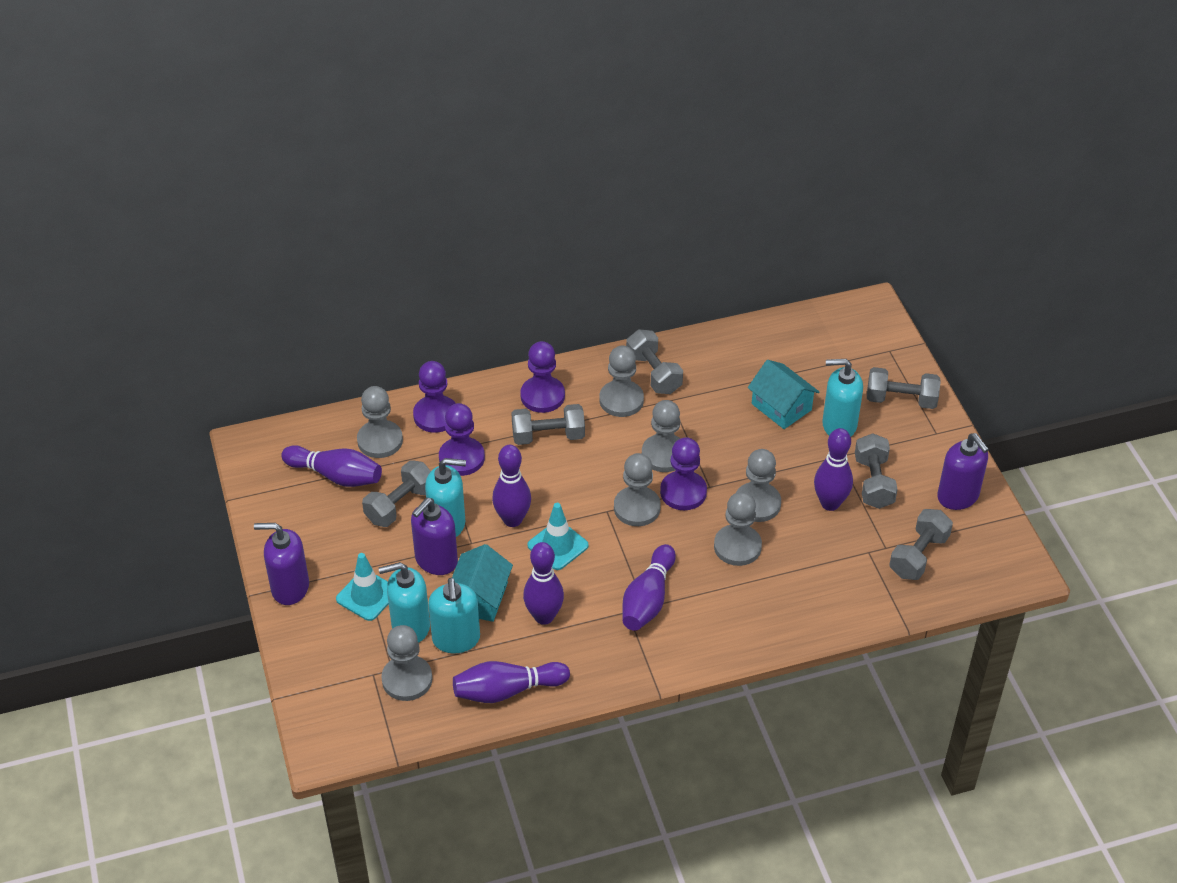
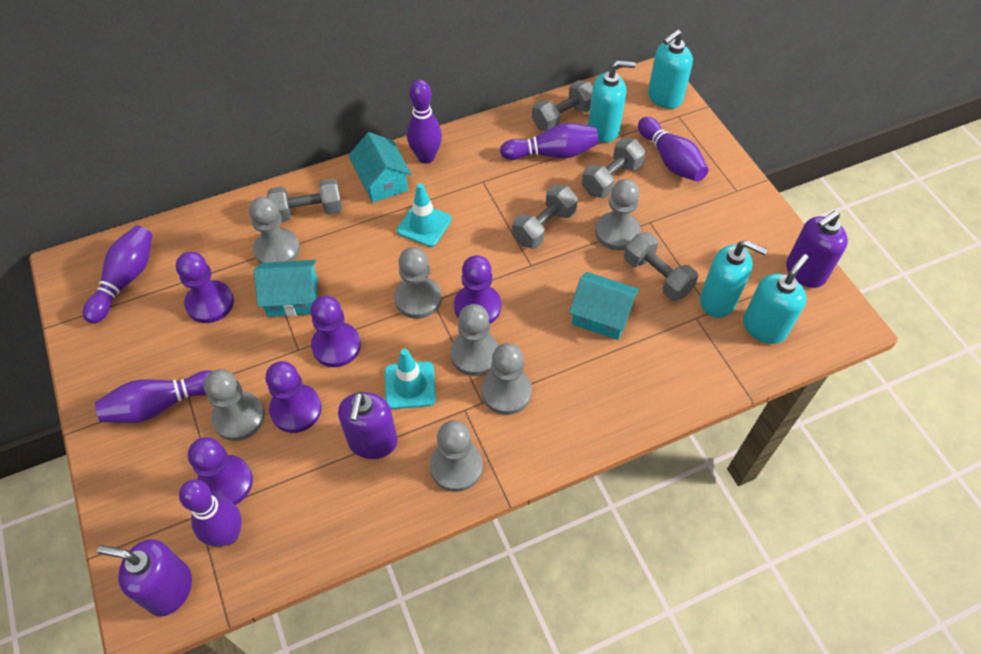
grey dumbbell: [362,460,431,527] [512,404,585,445] [626,329,683,394] [855,433,898,509] [867,367,941,409] [889,509,953,580] = 6 -> [267,178,342,222] [512,185,578,249] [532,80,593,131] [582,138,645,198] [624,232,698,301] = 5
purple pawn: [413,361,456,433] [439,403,485,476] [520,341,565,413] [660,437,707,510] = 4 -> [176,252,234,323] [188,437,253,505] [266,361,322,433] [310,296,361,367] [454,255,501,324] = 5
turquoise house: [452,544,513,622] [748,360,819,429] = 2 -> [254,260,318,317] [349,132,411,203] [569,272,639,340] = 3

